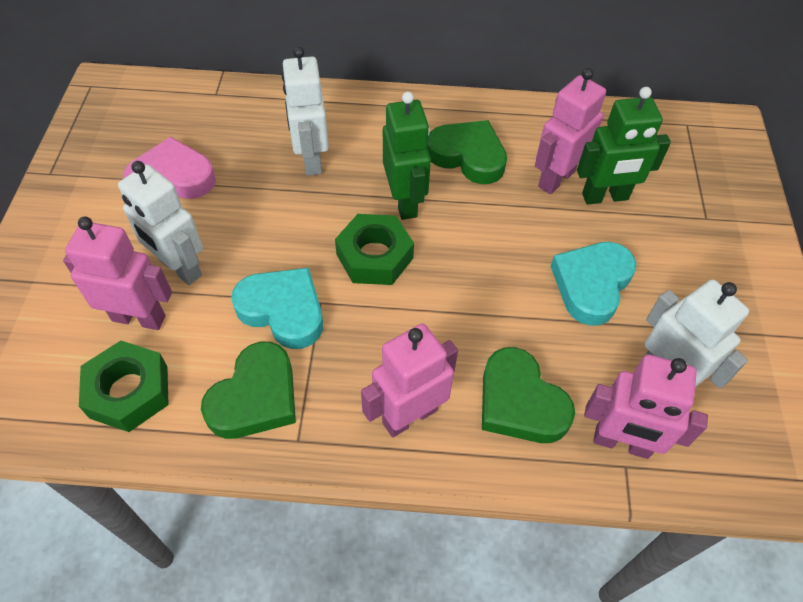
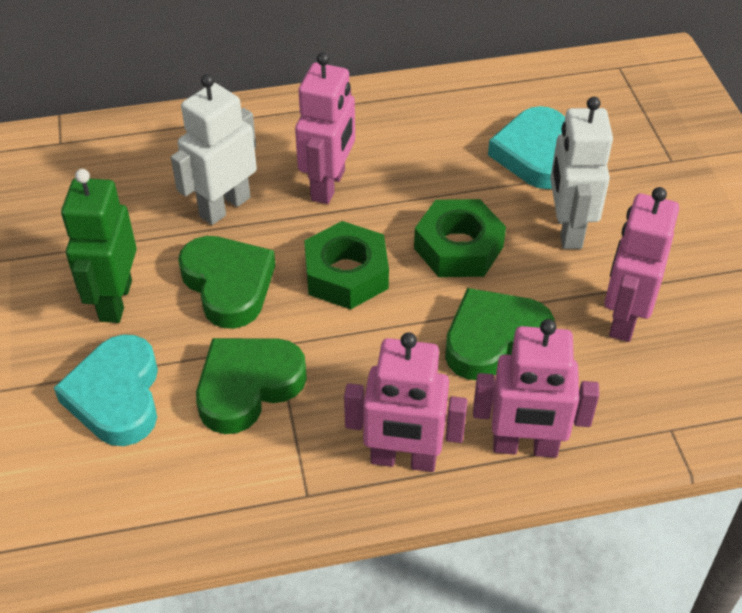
green robot: [383,92,431,220] [577,87,671,205] = 2 -> [61,169,137,323] = 1
pink heart: [123,137,216,199] = 1 -> none = 0
white robot: [118,161,203,285] [282,46,329,176] [645,279,749,389] = 3 -> [171,74,257,225] [550,97,613,249] = 2

